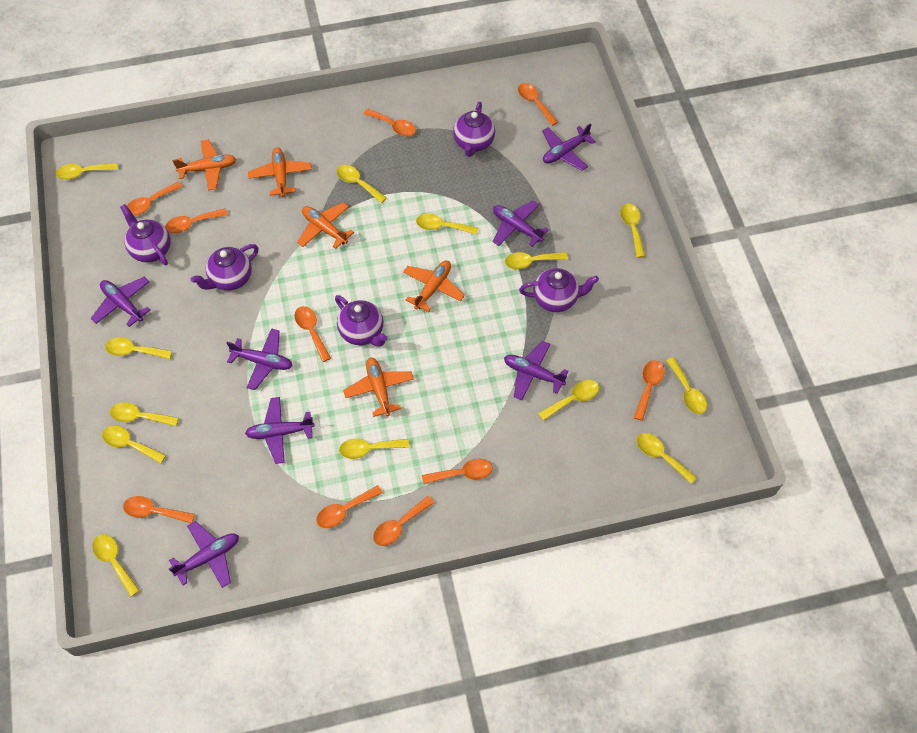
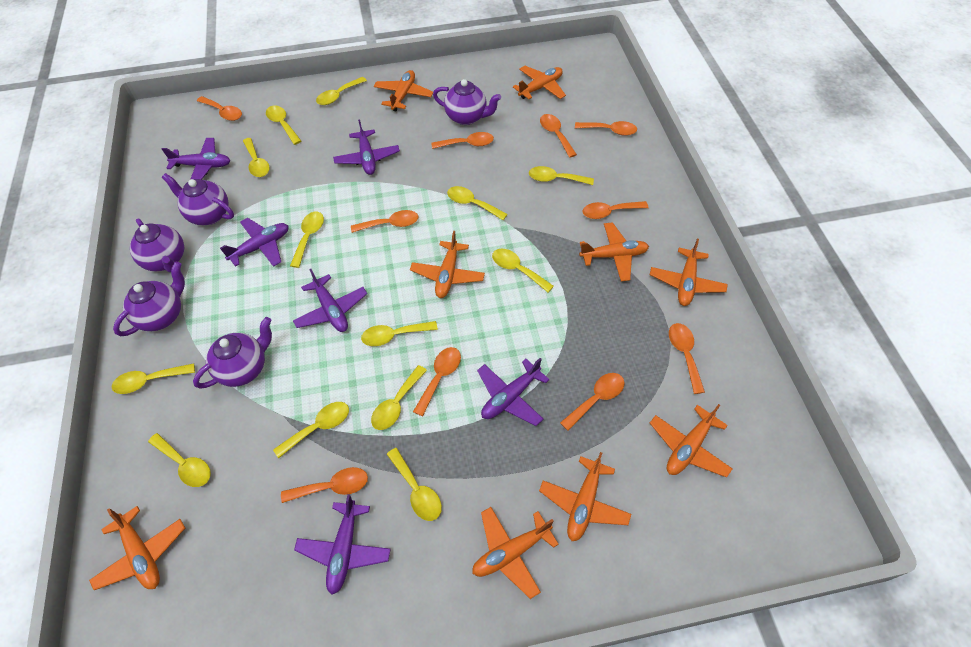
orange plane: [172,139,236,191] [248,148,312,197] [297,202,354,249] [343,358,414,417] [403,261,465,312] = 5 -> [89,506,185,590] [374,70,433,111] [410,231,485,298] [472,507,559,599] [513,66,566,99] [539,452,631,541] [579,222,649,281] [650,239,728,306] [650,404,732,478] = 9
purple plane: [90,277,151,327] [169,521,239,588] [227,328,293,390] [245,397,315,464] [493,200,548,247] [504,341,568,400] [542,123,596,171] = 7 -> [162,138,230,180] [220,218,289,267] [293,269,367,332] [294,494,391,595] [333,119,400,175] [477,358,550,426] = 6

